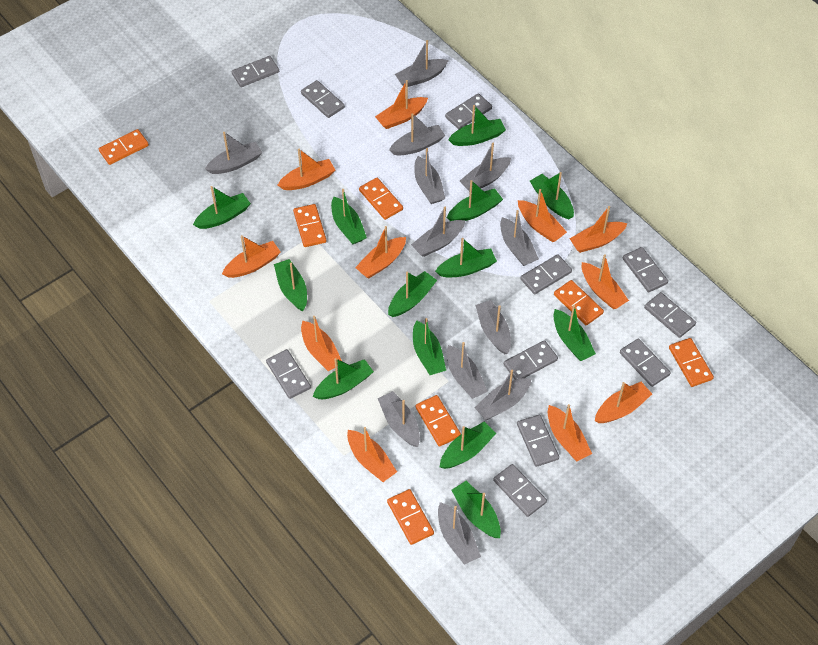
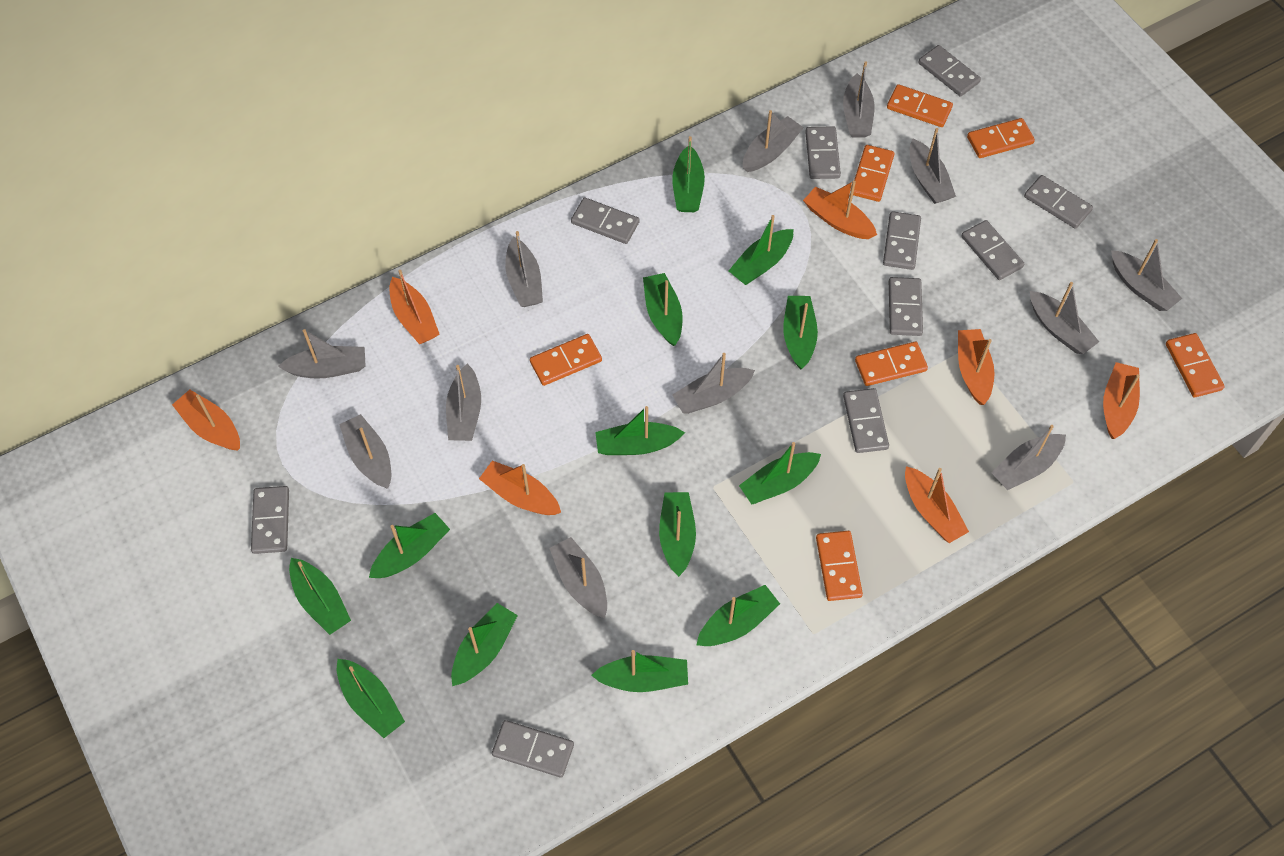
grey domino: [232,56,279,87] [266,349,311,399] [301,80,345,118] [445,93,492,129] [493,464,547,517] [504,340,558,380] [517,415,559,467] [520,254,572,294] [620,338,671,387] [623,247,668,292] [644,292,696,338] = 11 -> [251,486,289,554] [492,720,574,778] [571,197,640,244] [805,126,841,179] [843,388,889,453] [883,211,921,270] [889,277,923,336] [918,45,981,97] [961,220,1024,280] [1024,175,1093,229] = 10
orange boat: [222,235,281,278] [278,149,335,190] [301,316,342,371] [347,427,397,482] [355,226,406,278] [375,80,428,129] [518,189,567,242] [548,404,592,461] [570,206,628,253] [582,254,629,309] [595,382,652,423] = 11 -> [172,390,240,451] [389,270,440,344] [479,461,561,515] [803,181,877,239] [905,466,969,543] [958,329,995,405] [1103,362,1140,439] = 7

